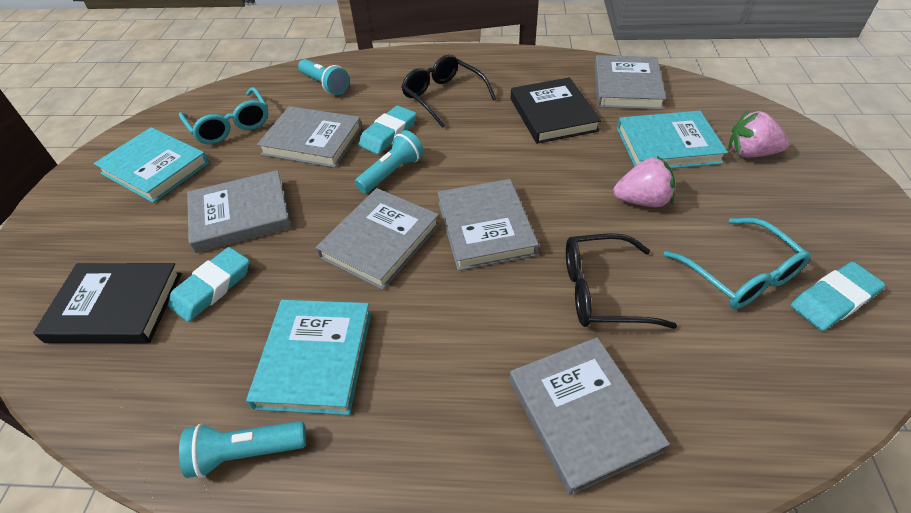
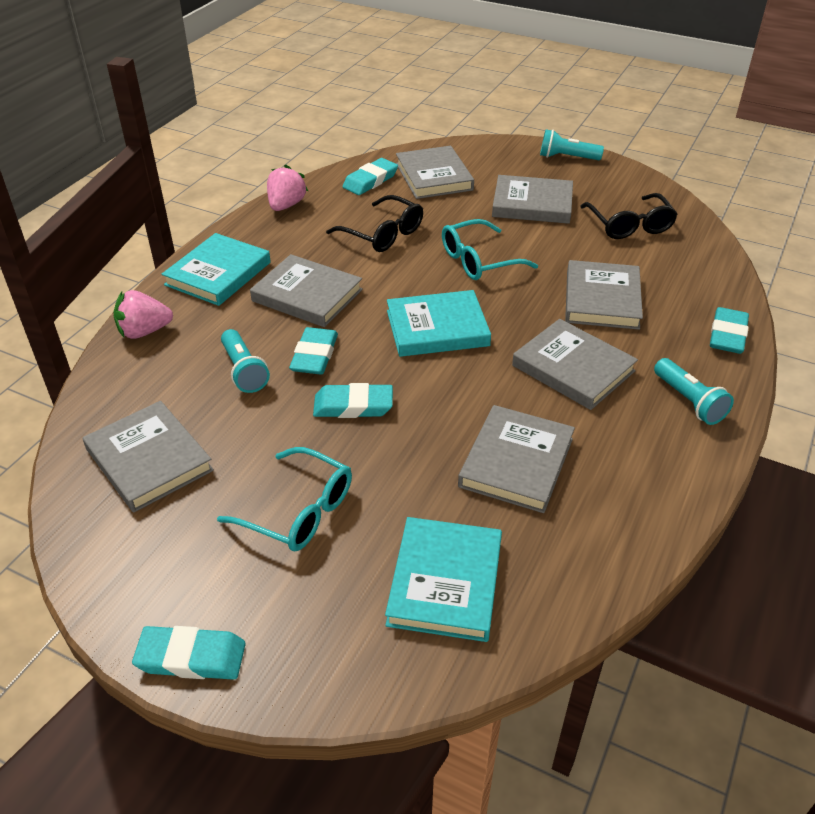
black book: [33,263,182,343] [511,77,601,144] = 2 -> none = 0
grey book: [187,170,292,253] [257,106,362,168] [316,188,440,290] [437,179,539,271] [510,337,670,495] [594,55,666,110] = 6 -> [83,401,214,513] [250,254,363,327] [396,146,474,199] [458,405,575,513] [492,175,573,224] [512,319,638,410] [565,260,643,330] = 7
turquoise eraser: [168,247,249,322] [358,105,416,154] [791,262,885,331] = 3 -> [132,626,246,680] [289,327,338,374] [313,383,393,418] [343,158,398,195] [710,307,749,354] = 5

